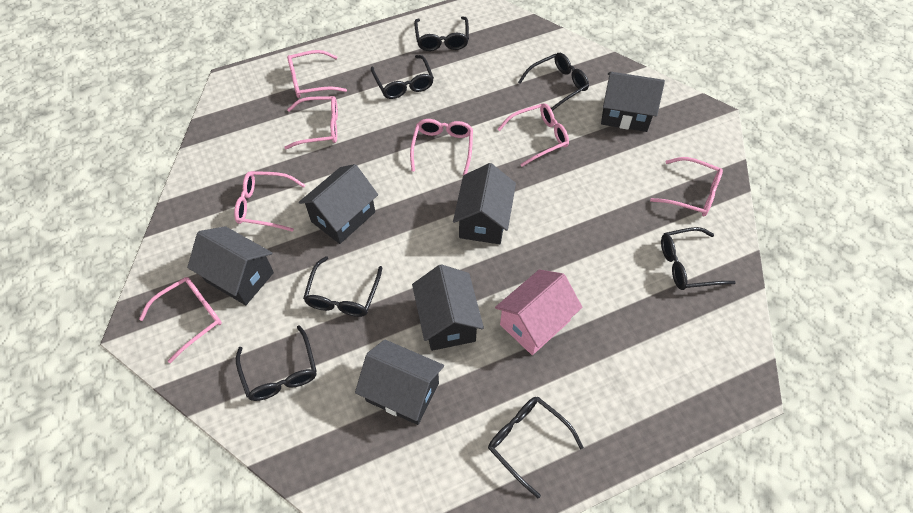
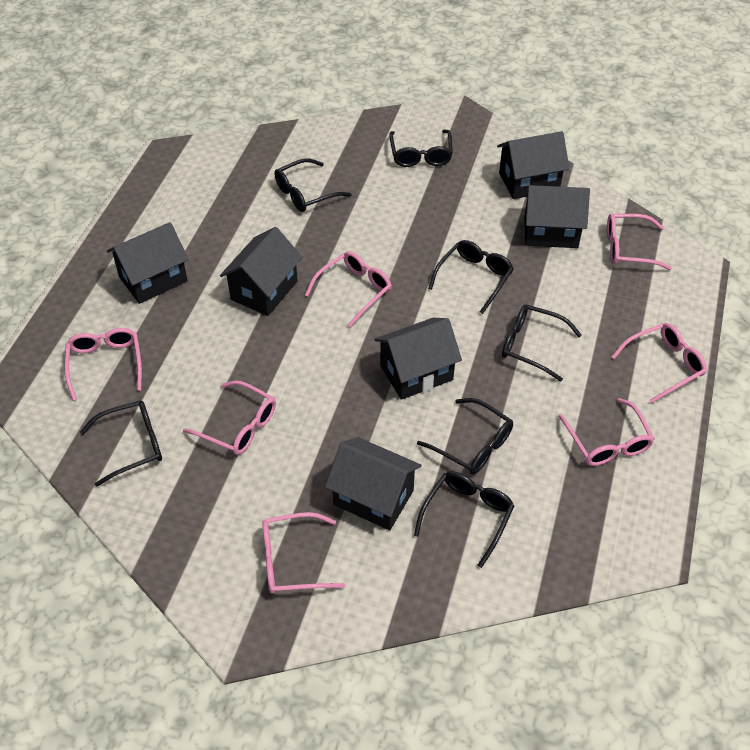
pink house: [495,269,582,355] = 1 -> none = 0

